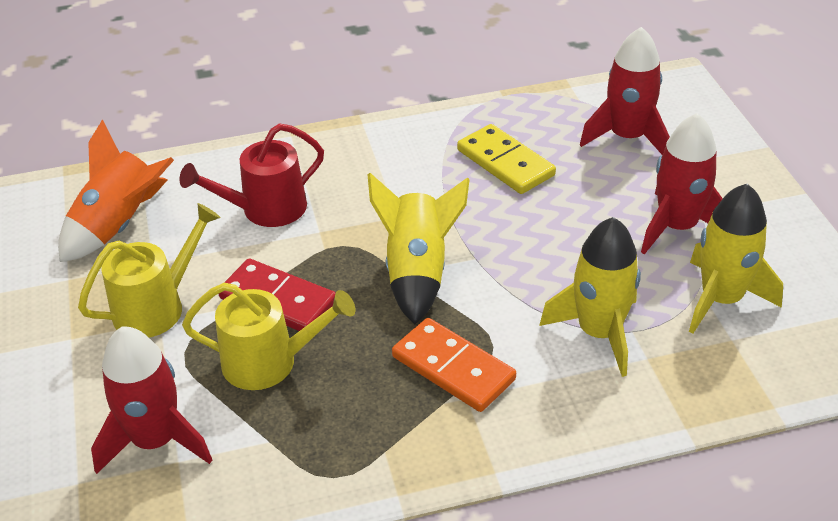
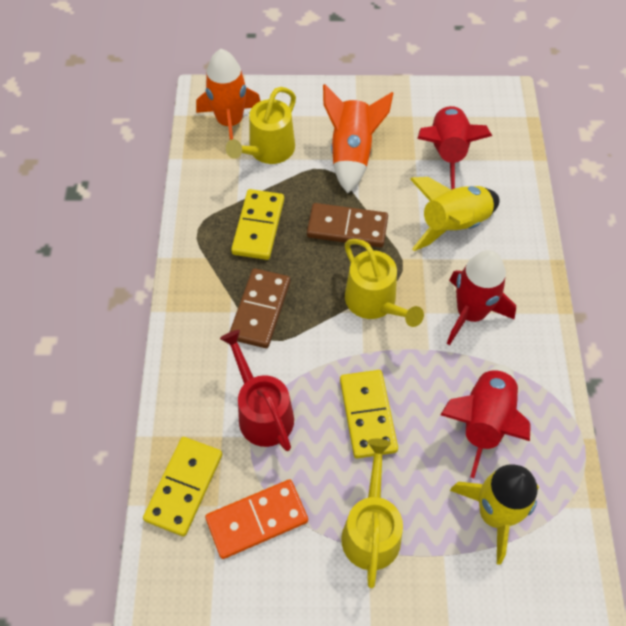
brown domino: none = 0 -> [230,268,290,348] [307,203,388,247] = 2
orange rocket: [58,119,174,262] = 1 -> [196,49,260,140] [323,84,393,194] = 2
red domino: [219,258,336,331] = 1 -> none = 0
yellow domino: [457,124,556,194] = 1 -> [143,437,222,536] [231,189,284,260] [340,370,398,459] = 3
yellow rocket: [368,173,470,324] [539,217,641,377] [689,184,783,333] = 3 -> [410,177,500,251] [450,465,539,564] = 2
yellow watering can: [78,203,221,337] [182,282,355,390] = 2 -> [226,87,296,164] [341,439,403,588] [345,239,424,327] = 3

